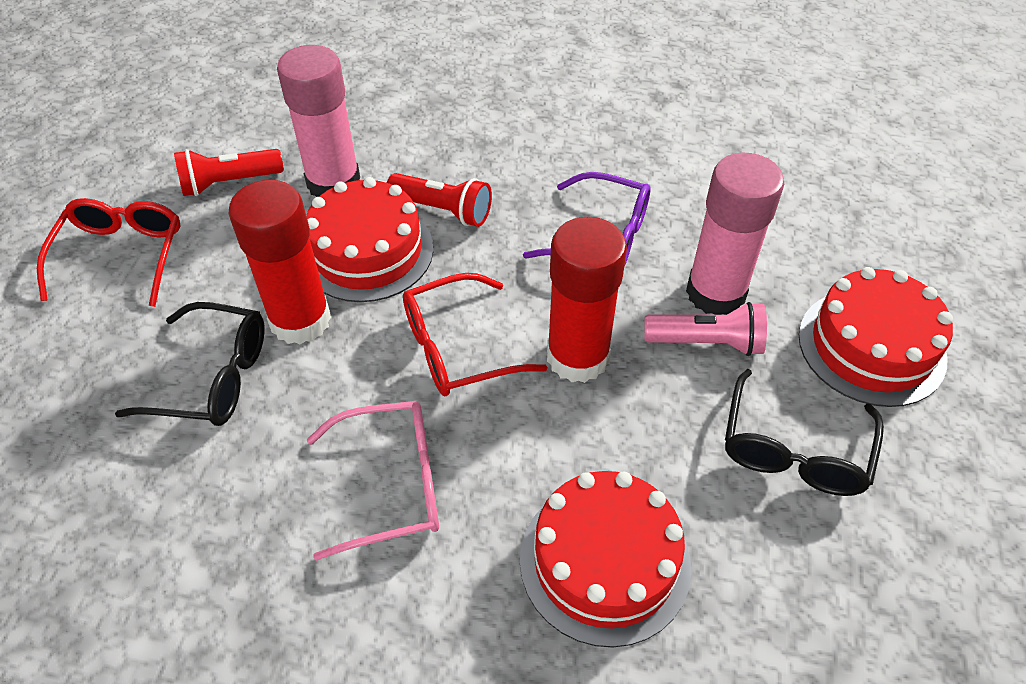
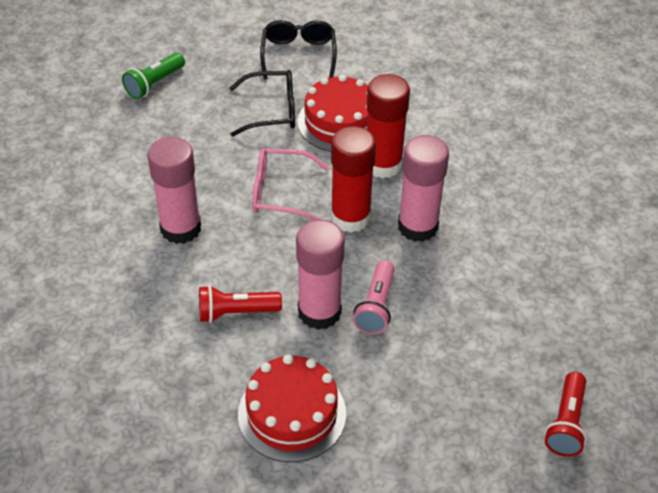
green flashlight: none = 0 -> [122,52,185,99] = 1
pink glue stick: [277,45,360,197] [686,153,784,315] = 2 -> [147,137,201,244] [296,220,345,330] [398,135,449,242] = 3
purple glasses: [523,172,651,267] = 1 -> none = 0
red cake: [306,177,433,302] [520,471,691,647] [799,267,953,407] = 3 -> [238,354,346,462] [298,75,368,152] = 2
red glasses: [37,198,180,307] [403,273,548,396] = 2 -> none = 0

